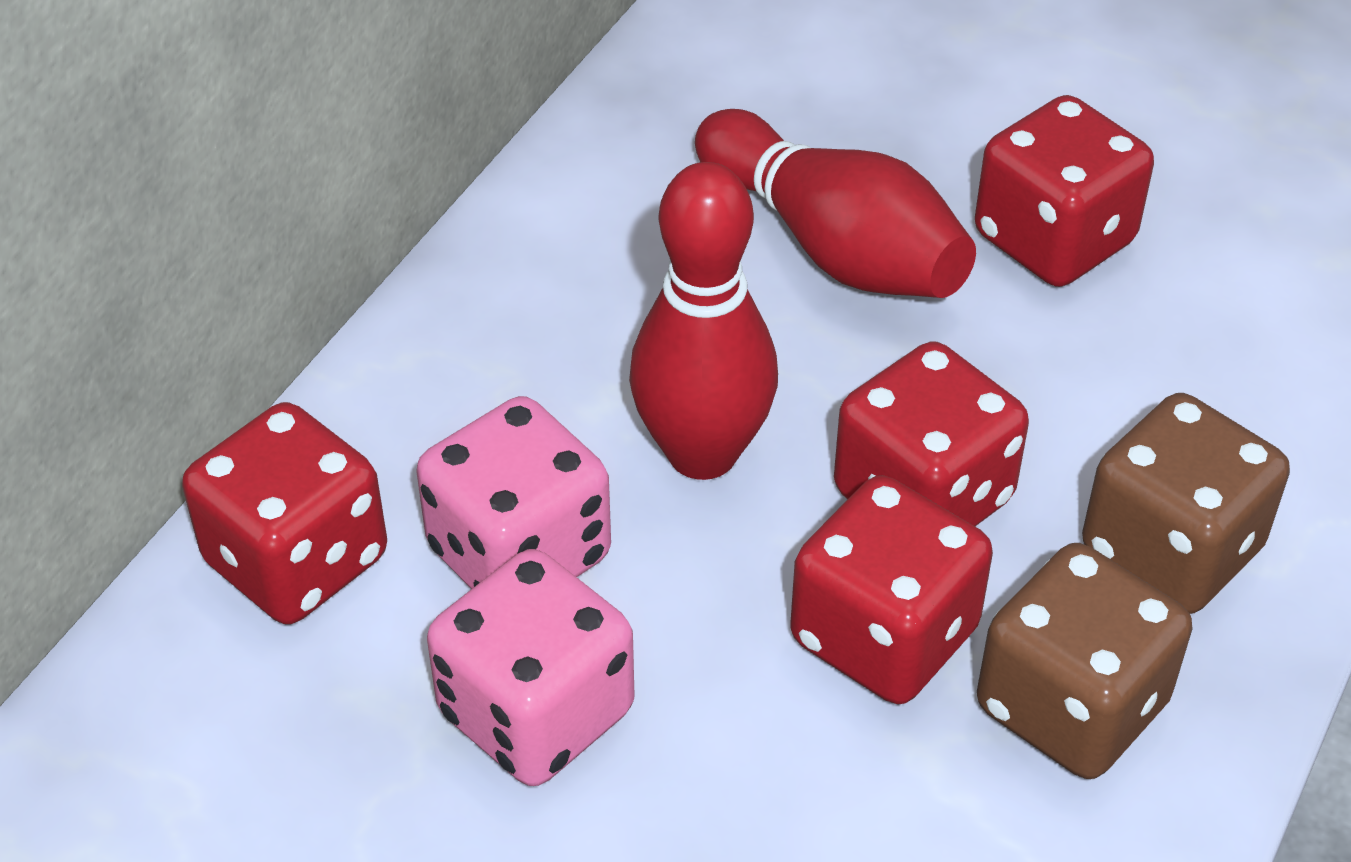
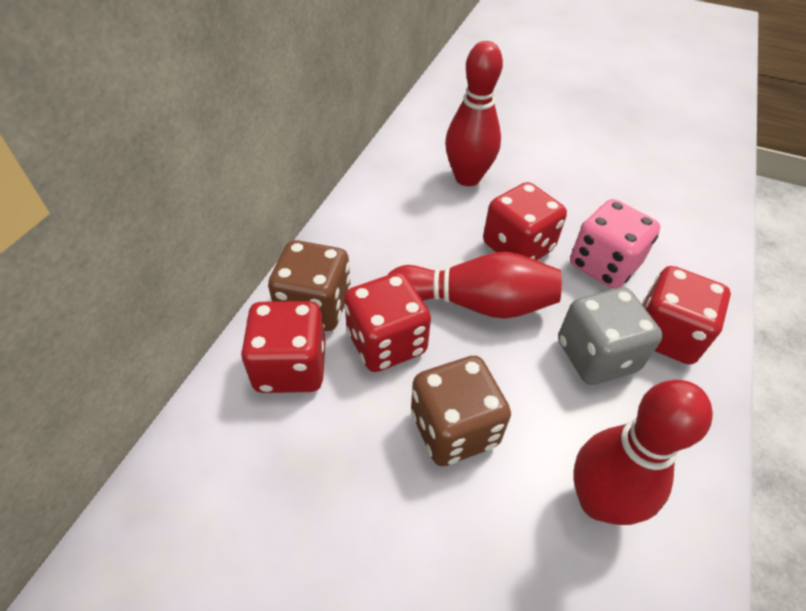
grey dice: none = 0 -> [558,288,663,385] = 1
pink dice: [417,396,611,589] [427,549,635,786] = 2 -> [570,199,661,289] = 1
red bowling pin: [629,162,778,480] [695,109,976,298] = 2 -> [388,252,562,319] [445,41,503,186] [573,380,713,525] = 3

